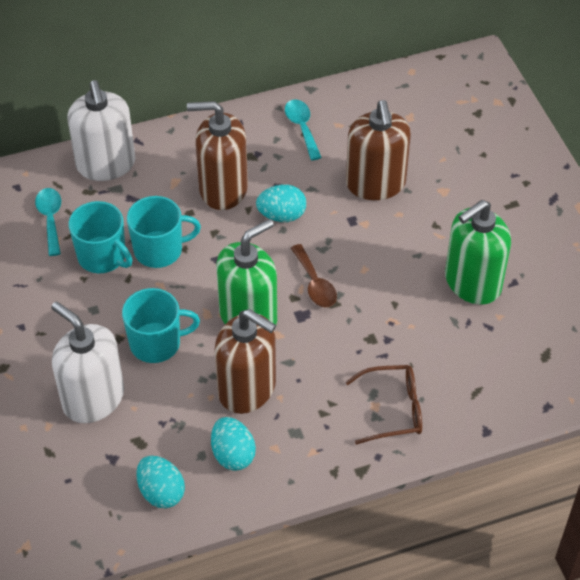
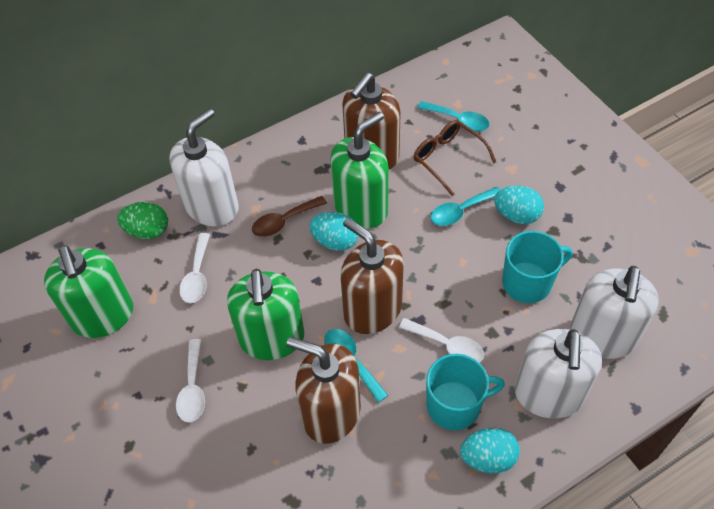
green egg: none = 0 -> [117,202,168,239] = 1
green soap dispenser: [216,219,277,325] [445,200,511,305] = 2 -> [44,245,134,338] [227,269,304,360] [330,112,389,229] = 3
turquoise mug: [68,201,132,273] [122,288,200,363] [127,196,201,268] = 3 -> [426,354,505,431] [502,231,572,303] = 2
turquoise spoon: [35,188,61,256] [285,100,322,160] = 2 -> [324,329,388,403] [417,101,490,131] [431,187,500,226] = 3
white soap dispenser: [51,301,124,423] [67,80,136,181] = 2 -> [170,108,239,226] [515,329,602,419] [570,266,659,359] = 3
white spoon: none = 0 -> [176,339,205,423] [179,233,210,303] [399,318,484,362] = 3

